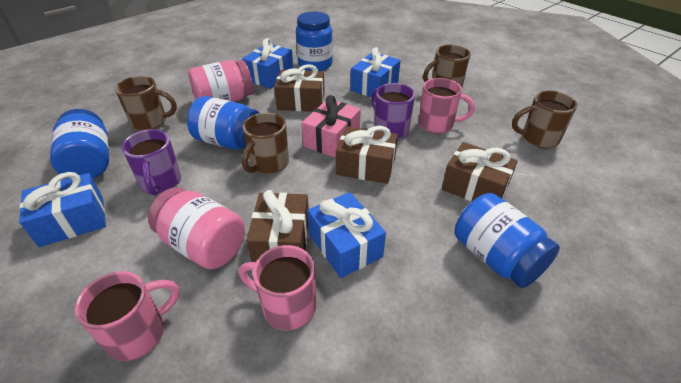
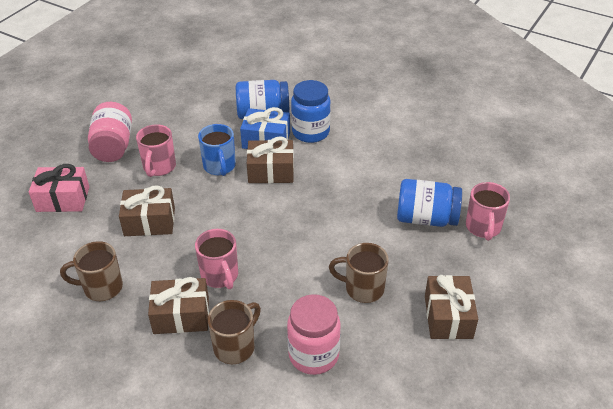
blue gift: [19,172,106,247] [242,38,293,89] [307,192,386,278] [351,47,401,97] = 4 -> [240,107,290,149] = 1
blue jar: [50,109,109,179] [187,96,260,150] [296,12,333,71] [455,193,560,288] = 4 -> [236,80,289,119] [291,80,331,143] [397,179,462,227] = 3
blue mug: none = 0 -> [198,124,236,176] = 1
brown mug: [115,76,177,131] [242,112,289,174] [423,45,471,87] [512,91,577,148] = 4 -> [60,241,123,301] [208,300,261,364] [329,243,389,303] = 3
purple mug: [122,129,181,195] [371,83,415,139] = 2 -> none = 0

